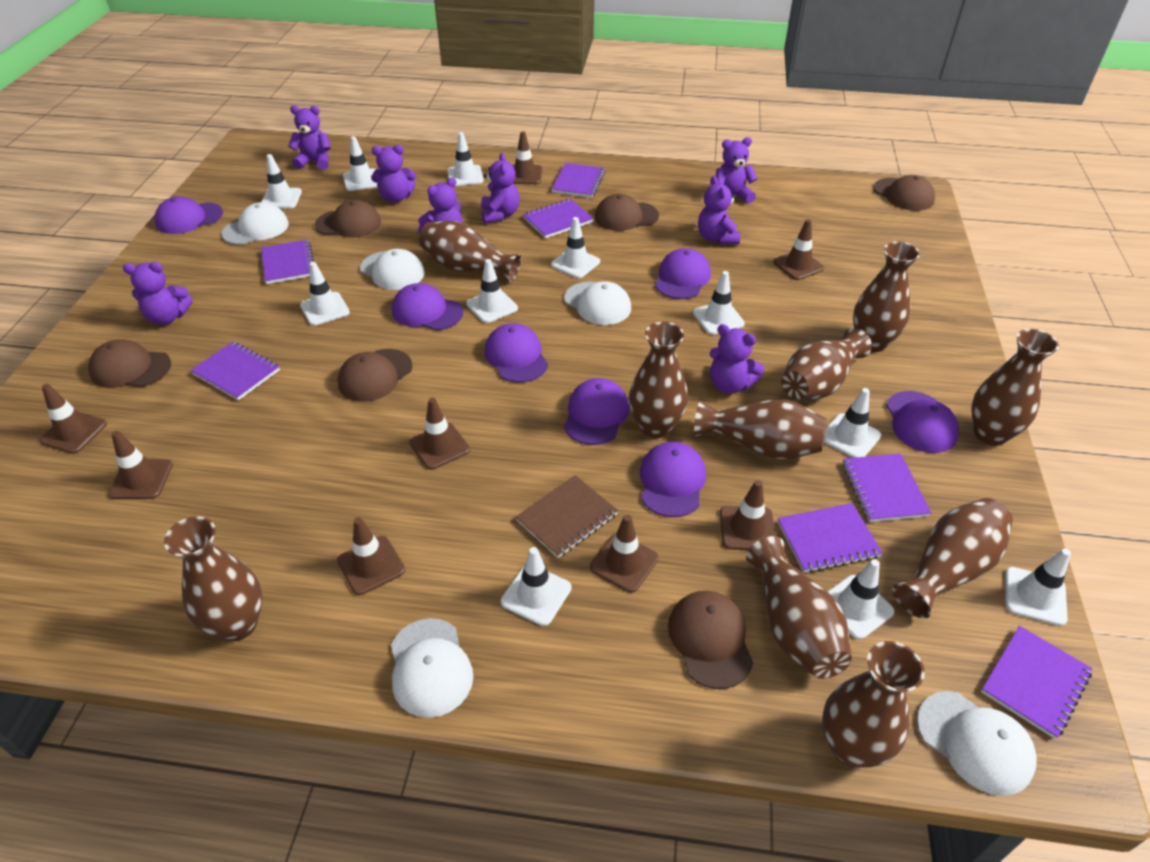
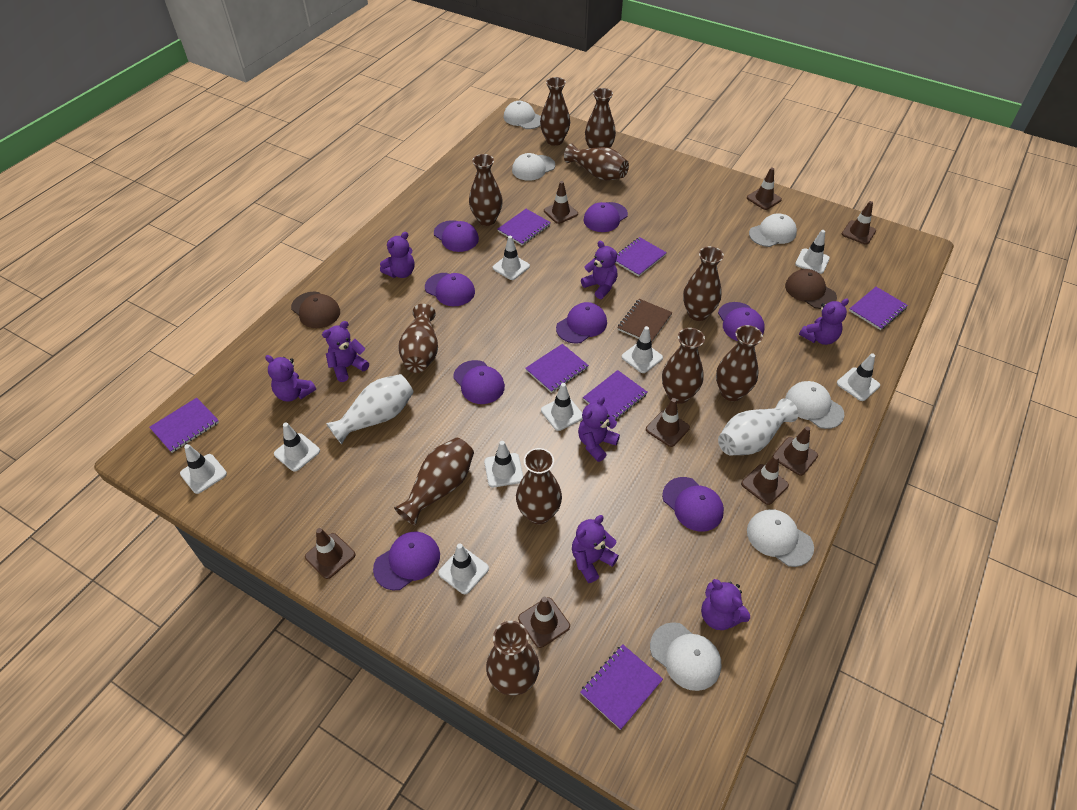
brown cap: [88,339,171,388] [315,200,381,237] [338,349,413,402] [595,194,659,231] [668,591,753,689] [874,175,935,211] = 6 -> [291,292,340,328] [785,269,837,309] = 2
brown vase: [164,516,263,642] [419,221,521,282] [629,322,688,438] [694,400,827,459] [746,536,852,679] [781,328,872,400] [822,641,925,768] [853,241,920,352] [892,498,1013,619] [972,329,1059,446] = 10 -> [394,437,474,526] [399,304,438,373] [469,154,503,226] [486,621,539,696] [516,448,562,524] [540,77,570,146] [564,144,629,180] [585,88,616,148] [662,328,705,404] [683,246,724,321] [716,325,763,401] = 11
purple cap: [155,197,223,234] [392,283,463,330] [484,323,548,382] [564,378,629,445] [640,442,706,517] [655,248,711,299] [886,391,959,453] = 7 -> [373,532,440,590] [425,273,475,306] [434,220,479,252] [453,360,505,404] [556,302,607,344] [584,202,628,232] [662,477,724,532] [718,302,765,341] = 8
white cap: [221,202,289,245] [360,249,425,290] [391,618,473,718] [564,281,631,325] [917,691,1036,796] = 5 -> [504,101,541,129] [512,153,555,181] [650,622,721,691] [747,509,814,567] [749,213,797,247] [785,381,845,429] = 6
white traffic cone: [261,154,302,208] [300,262,350,326] [343,136,377,191] [447,132,484,186] [466,259,518,323] [501,547,571,626] [551,217,600,278] [693,271,745,335] [824,388,881,458] [827,559,895,639] [1005,549,1071,626] = 11 -> [180,444,227,494] [274,422,320,472] [438,543,489,594] [484,441,524,487] [493,236,530,280] [541,383,583,431] [622,326,663,373] [795,230,830,274] [837,353,880,401] = 9
white vase: none = 0 -> [326,374,414,444] [718,398,798,456] = 2

